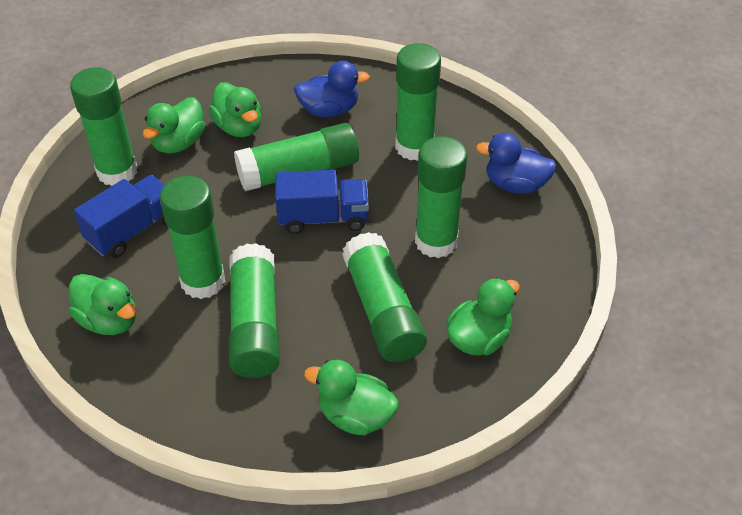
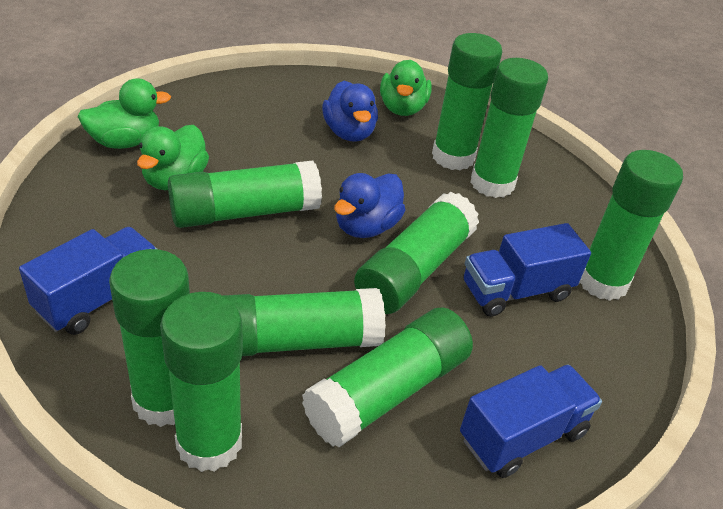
blue truck: [74,175,167,258] [275,170,369,234] = 2 -> [19,227,157,335] [460,365,602,478] [463,223,591,317] = 3
green duck: [69,274,137,335] [143,97,205,153] [209,82,261,137] [304,360,399,435] [446,278,520,355] = 5 -> [77,78,171,149] [137,125,209,190] [380,60,432,116] = 3
green glue stick: [70,67,138,186] [160,176,225,299] [229,243,280,378] [234,123,359,191] [342,232,427,362] [395,43,441,161] [415,136,467,258] = 7 -> [109,249,190,427] [160,292,243,472] [168,160,322,228] [222,288,386,356] [302,307,473,447] [354,192,479,314] [432,33,502,170] [470,58,548,198] [580,150,683,301] = 9

